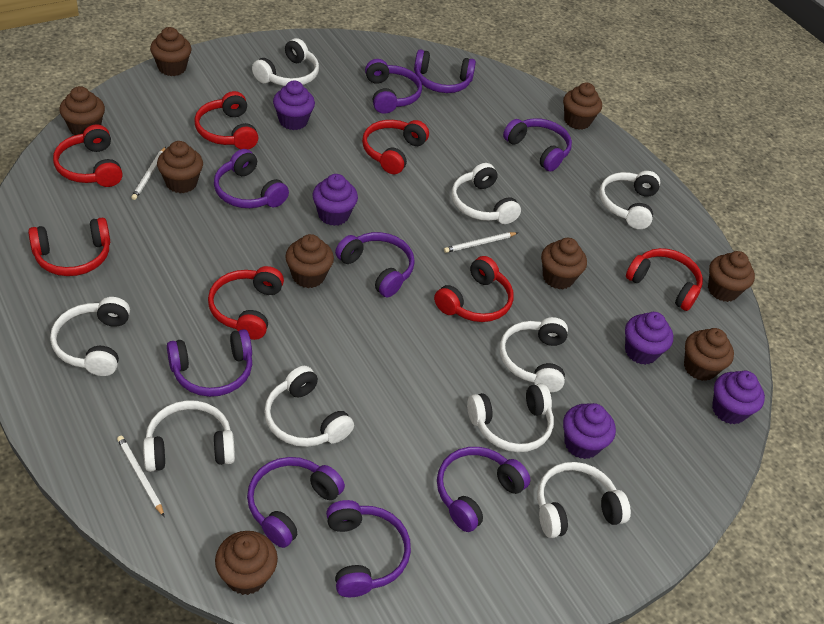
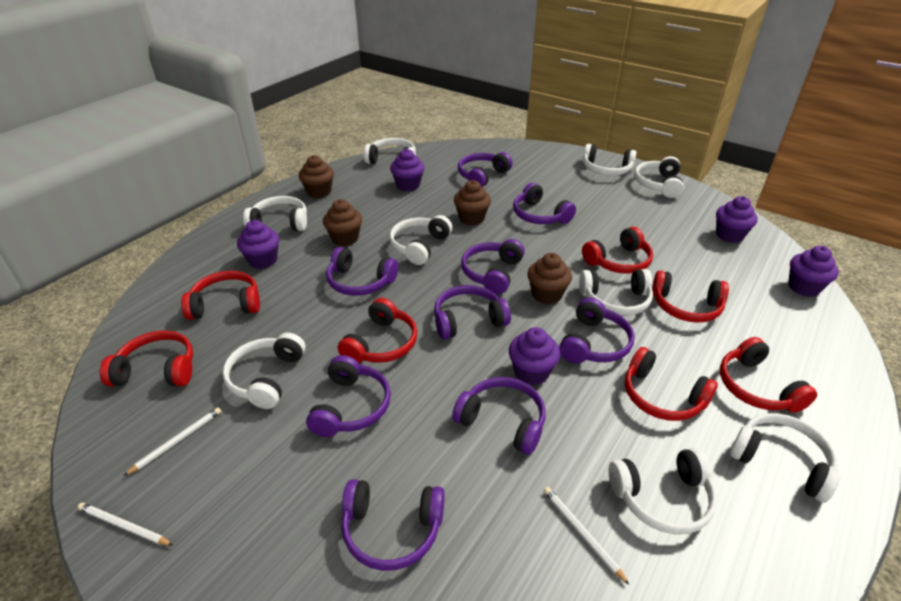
brown cupcake: [59,86,105,135] [150,27,192,76] [157,141,203,193] [215,531,278,595] [285,234,334,288] [541,238,587,289] [563,83,602,130] [684,328,734,381] [708,251,755,302] = 9 -> [299,155,334,198] [323,199,362,246] [454,180,491,225] [527,253,572,305] = 4

